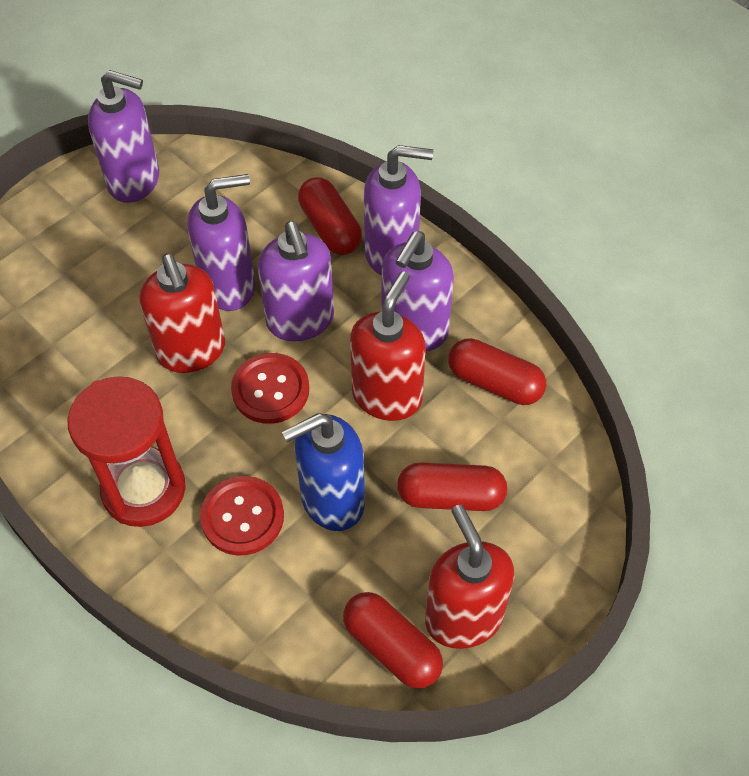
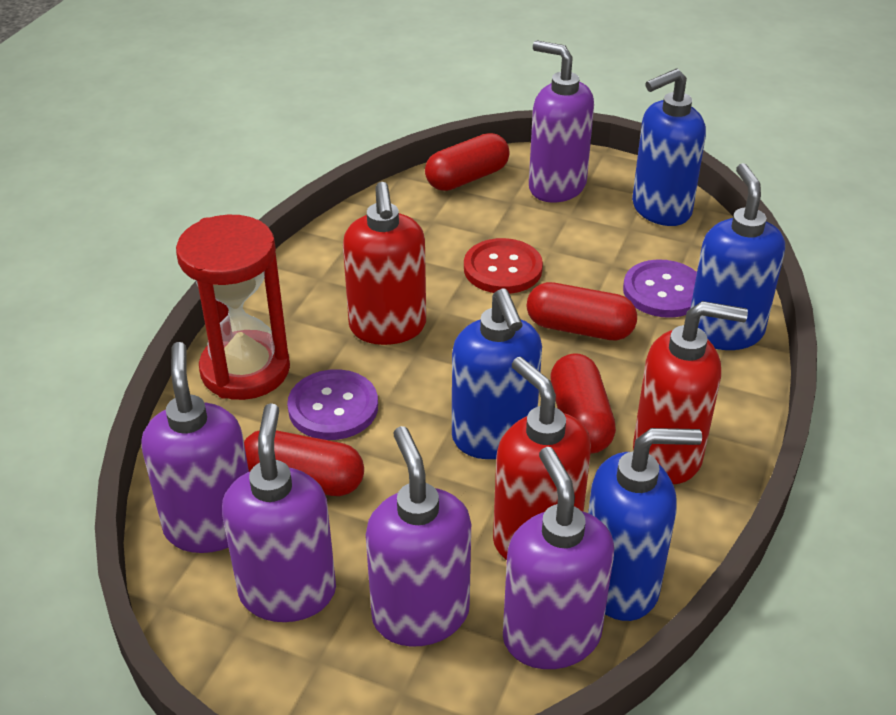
blue soap dispenser: [282,413,365,531] = 1 -> [452,288,542,459] [588,428,702,621] [632,68,706,226] [690,163,785,350] = 4
purple button: none = 0 -> [287,369,378,440] [623,259,697,318] = 2
red button: [200,476,284,555] [231,353,309,424] = 2 -> [464,238,543,294] = 1

